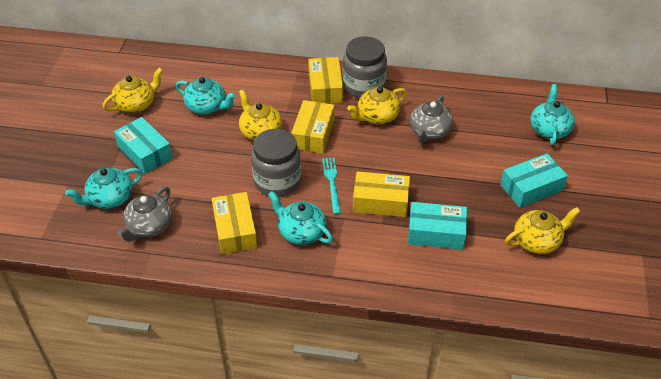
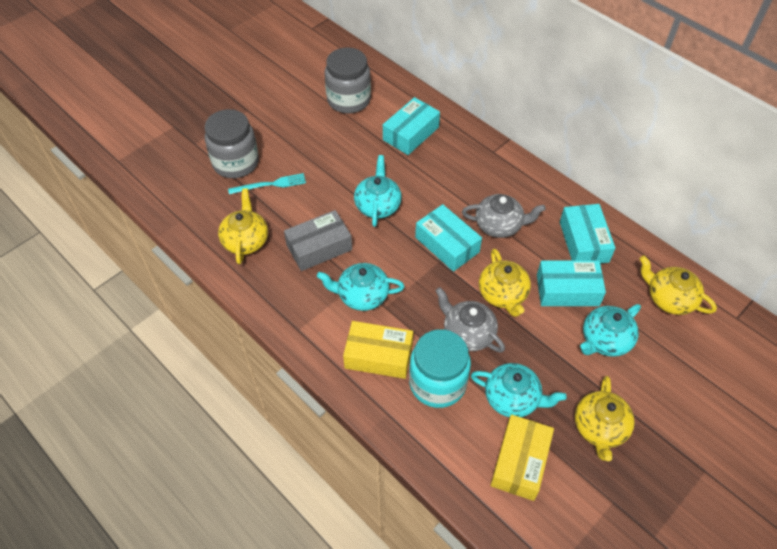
grey box: none = 0 -> [284,210,352,271] = 1
turquoise box: [114,117,173,174] [408,202,467,250] [500,154,568,208] = 3 -> [383,97,440,155] [415,204,482,272] [537,261,606,306] [560,204,615,263] = 4
turquoise jar: none = 0 -> [409,329,471,408] = 1
yellow box: [212,192,257,254] [291,100,334,153] [308,57,343,104] [353,171,410,217] = 4 -> [343,321,413,379] [490,415,554,501] = 2

